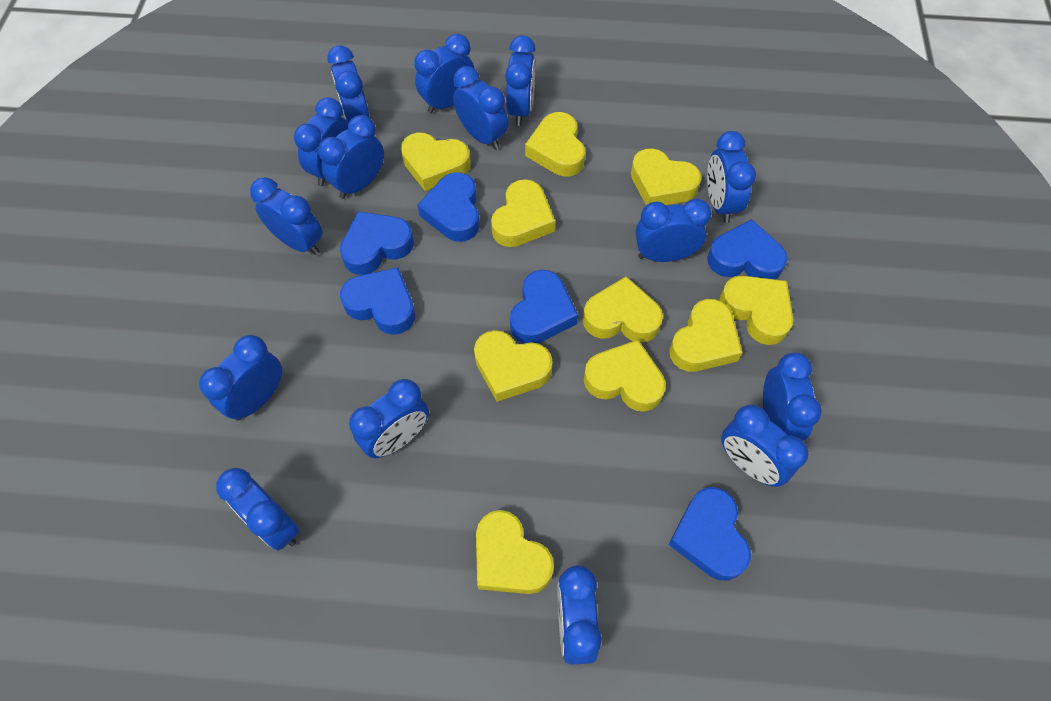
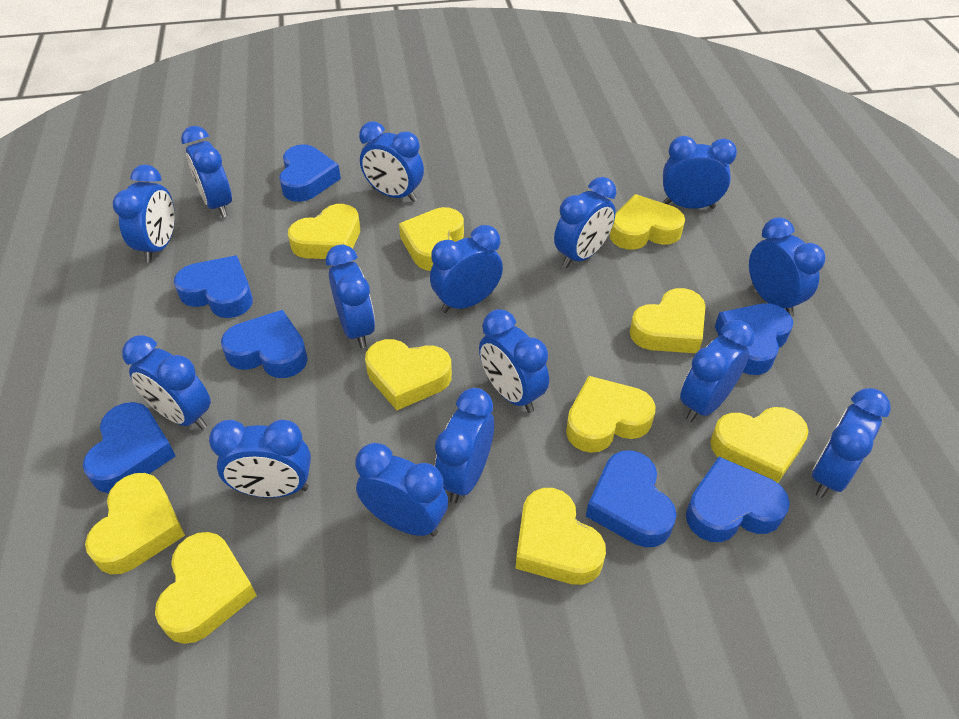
blue heart: [340,211,414,275] [340,267,415,335] [417,172,480,242] [510,270,578,344] [668,487,751,581] [707,219,788,280] = 6 -> [83,402,176,493] [174,255,253,318] [221,310,308,378] [279,144,341,202] [586,450,677,547] [686,457,790,542] [715,304,793,375] = 7

